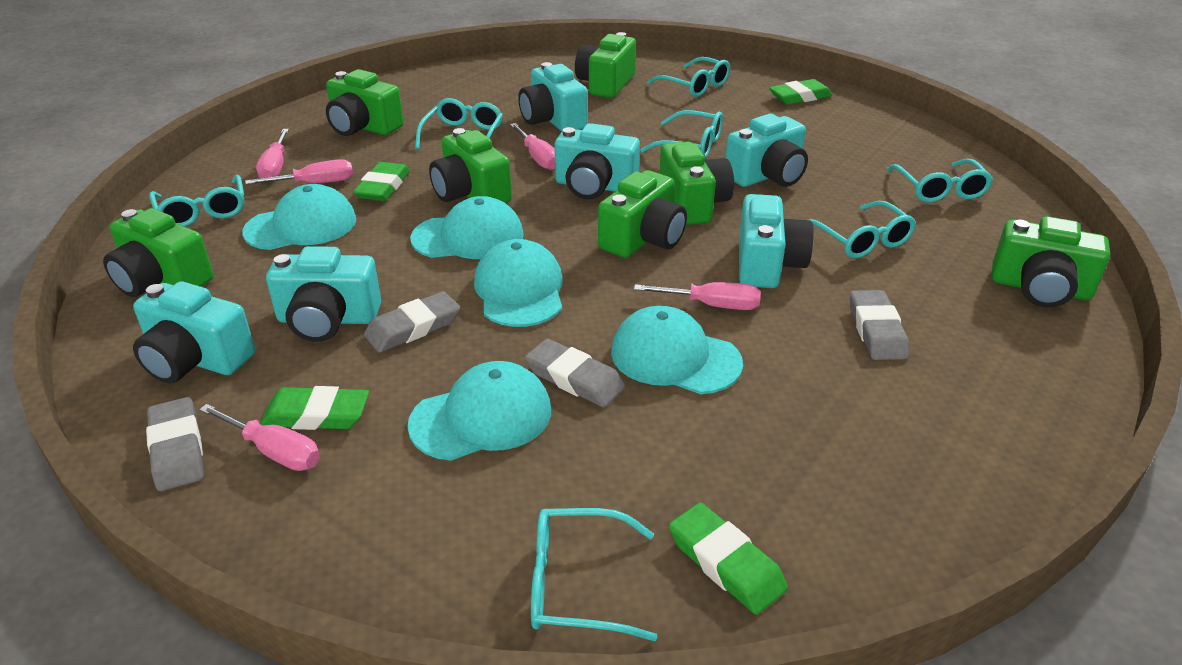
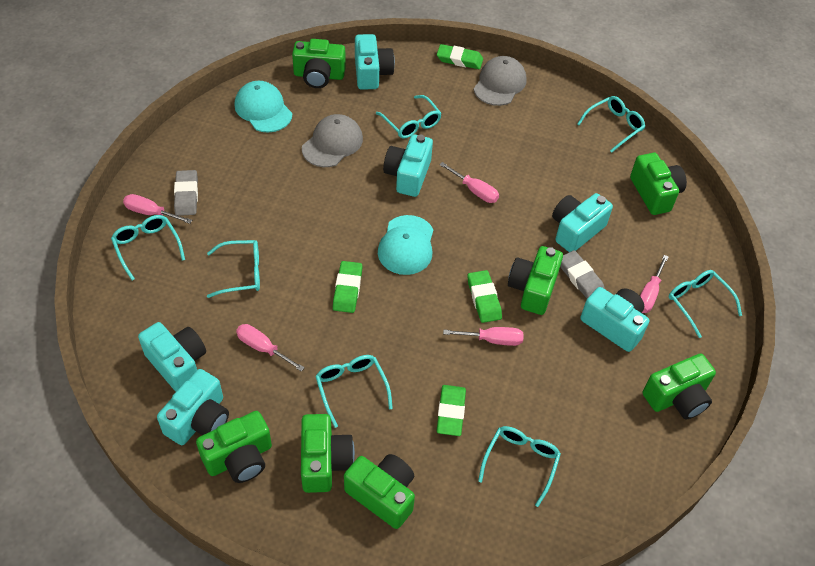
grey cap: none = 0 -> [302,114,363,167] [473,56,526,106] = 2
grey eraser: [146,397,204,491] [364,291,460,353] [525,339,625,407] [850,290,909,360] = 4 -> [174,170,198,216] [560,250,605,298] = 2
turquoise cap: [242,184,356,250] [407,361,551,461] [410,196,524,259] [474,239,563,327] [611,306,743,394] = 5 -> [234,81,292,133] [378,215,433,275] = 2

